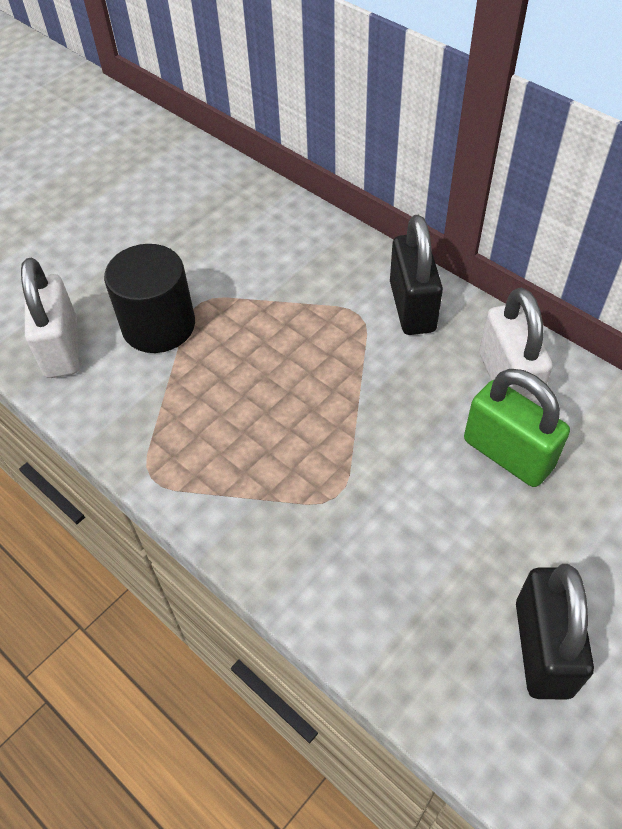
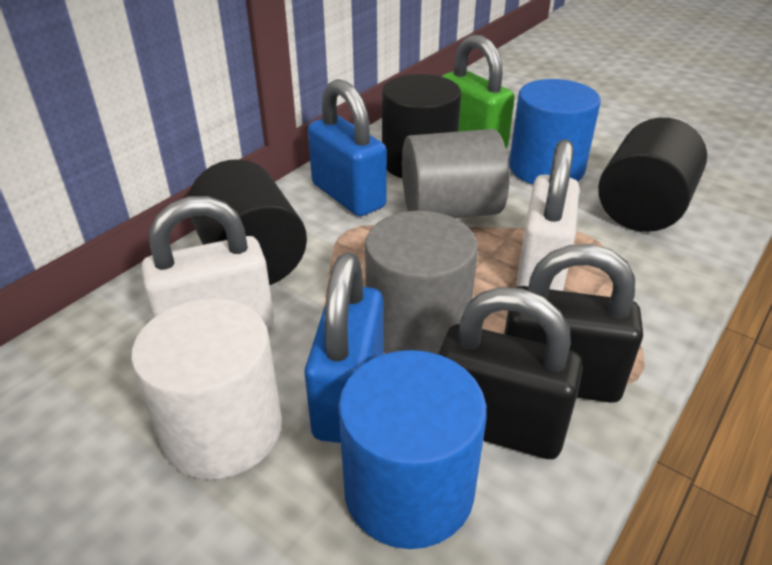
black cylinder: [104,244,195,353] = 1 -> [188,159,307,285] [382,74,461,178] [598,118,707,232] = 3
blue cylinder: none = 0 -> [338,350,487,549] [509,79,601,184] = 2
blue padlock: none = 0 -> [304,253,384,443] [308,79,387,216] = 2
grey cylinder: none = 0 -> [365,211,478,354] [402,129,509,218] = 2
white cylinder: none = 0 -> [131,298,282,479] = 1

